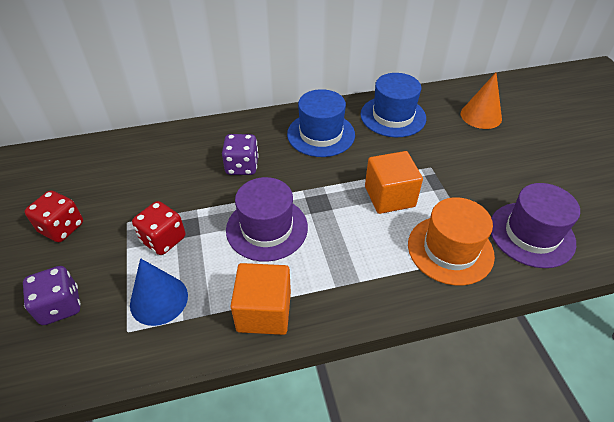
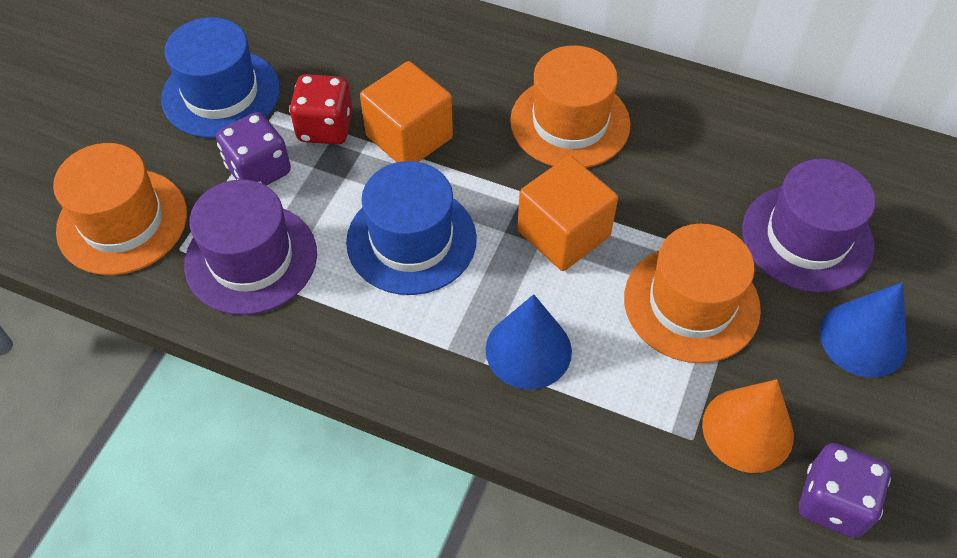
blue cone: [130,258,188,326] = 1 -> [485,294,572,390] [820,282,907,378] = 2
orange hat: [408,197,495,286] = 1 -> [53,143,187,275] [510,45,631,168] [624,224,761,363] = 3
red dice: [25,190,83,242] [132,201,185,255] = 2 -> [289,74,353,145] = 1

